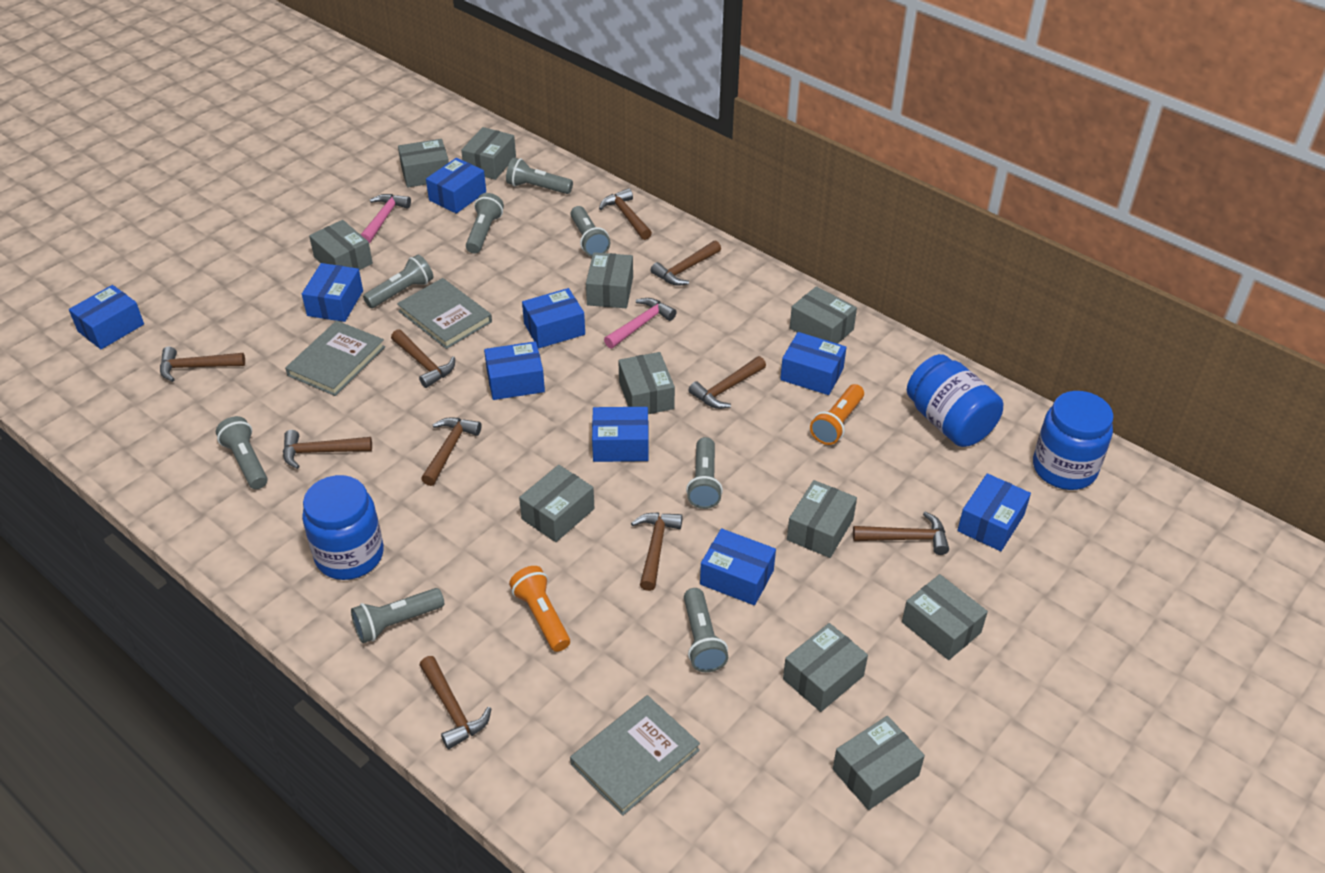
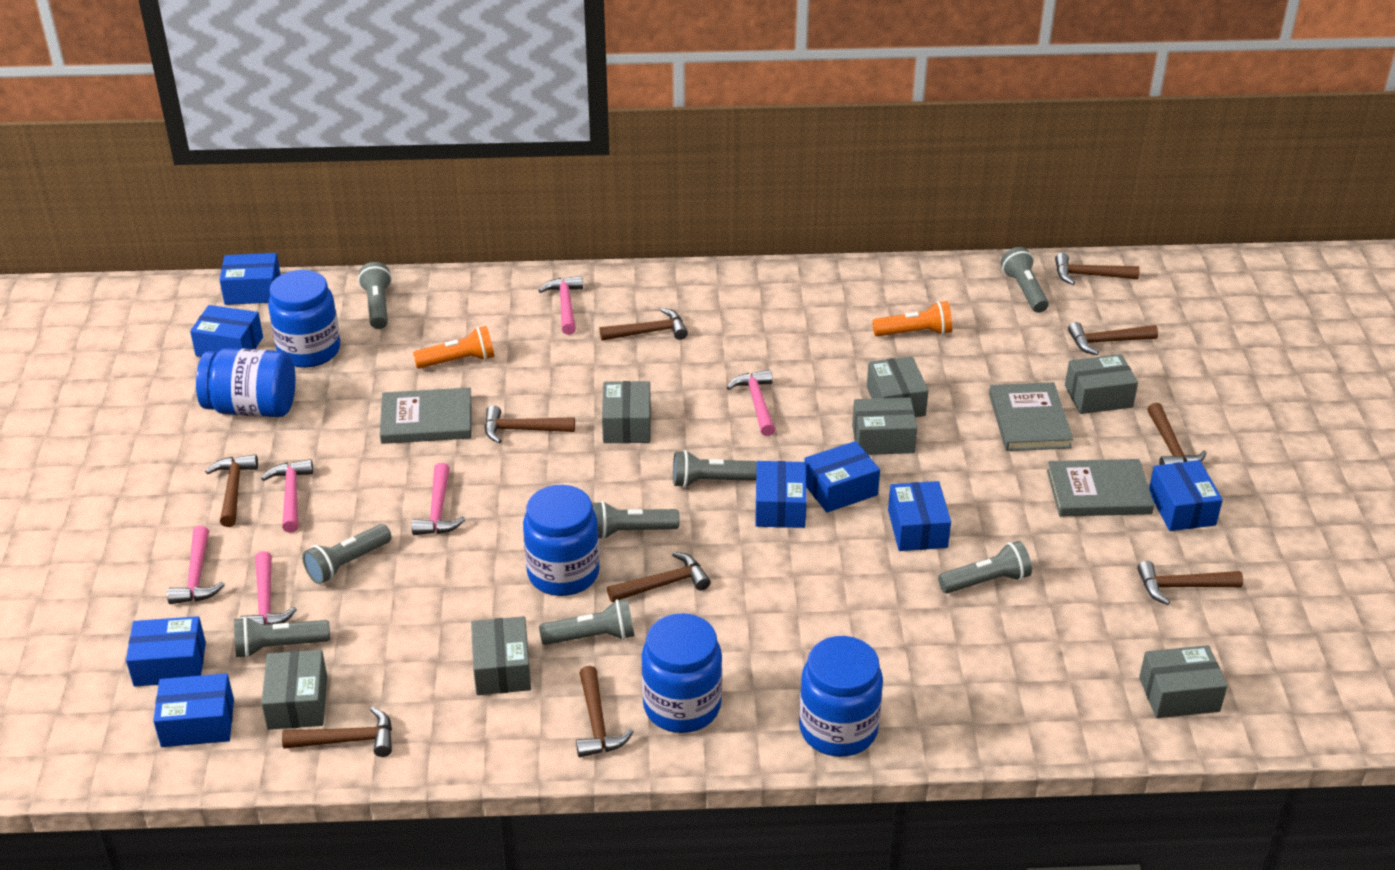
blue box: [69,285,144,349] [302,263,363,322] [426,158,486,214] [484,341,545,400] [522,288,585,348] [592,407,649,462] [700,529,776,605] [780,332,847,395] [957,473,1031,551] = 9 -> [126,616,206,687] [153,673,234,747] [190,305,263,357] [220,253,281,305] [755,461,807,528] [804,441,880,513] [888,481,951,551] [1149,460,1223,531] = 8
blue jar: [302,475,384,580] [907,354,1003,447] [1033,391,1114,490] = 3 -> [196,348,296,417] [268,270,340,368] [523,485,600,596] [641,613,722,733] [799,636,883,757] = 5
grey box: [309,220,373,270] [398,139,449,188] [461,127,516,180] [519,465,595,542] [586,252,633,308] [618,352,675,414] [783,623,868,712] [787,480,857,558] [790,286,857,344] [833,716,925,810] [902,574,988,660] = 11 -> [261,650,327,730] [471,616,531,695] [602,381,651,443] [852,397,917,455] [867,356,928,417] [1065,354,1138,414] [1139,645,1227,718] = 7
pink hammer: [361,194,411,243] [604,298,677,349] = 2 -> [167,526,225,604] [240,551,297,625] [261,459,313,533] [412,463,465,535] [538,276,583,335] [726,370,776,436] = 6

